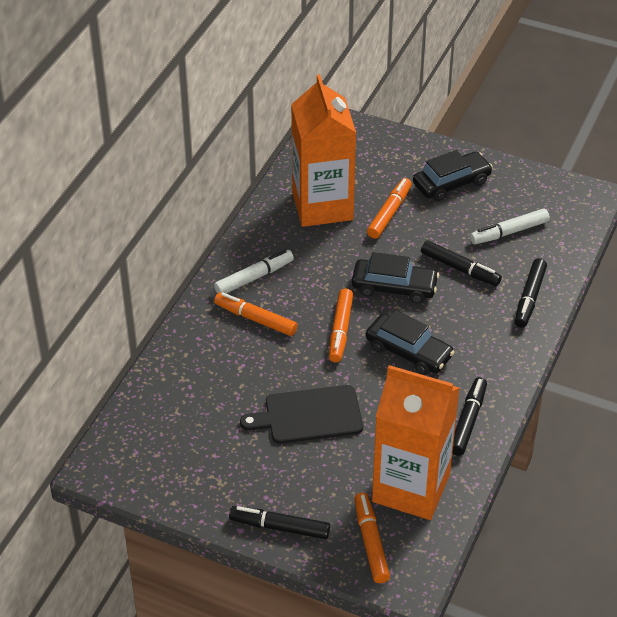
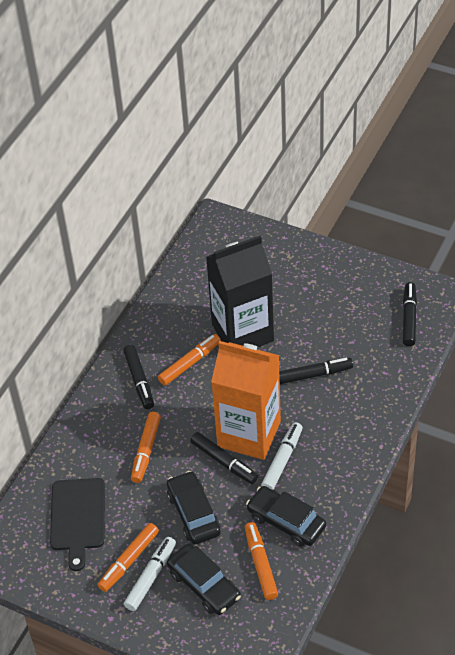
black carton: none = 0 -> [206,236,274,347] = 1
orange carton: [291,74,356,227] [372,365,460,520] = 2 -> [211,341,281,460] = 1

